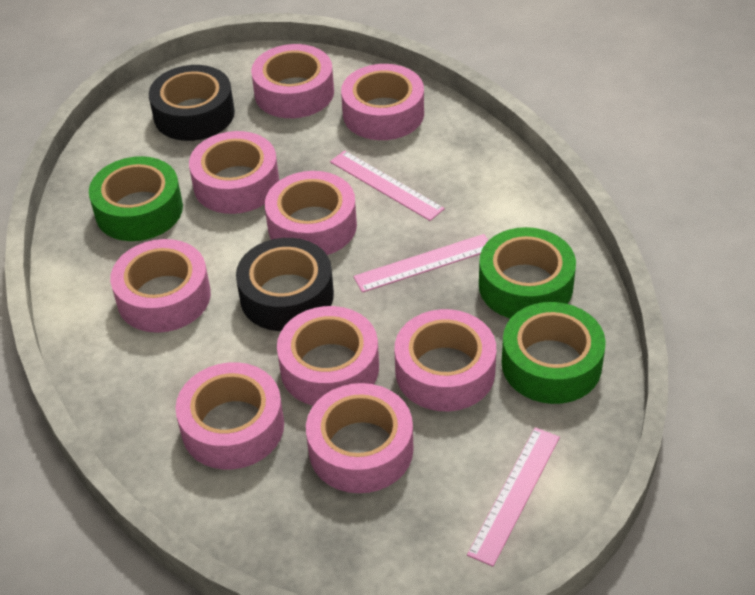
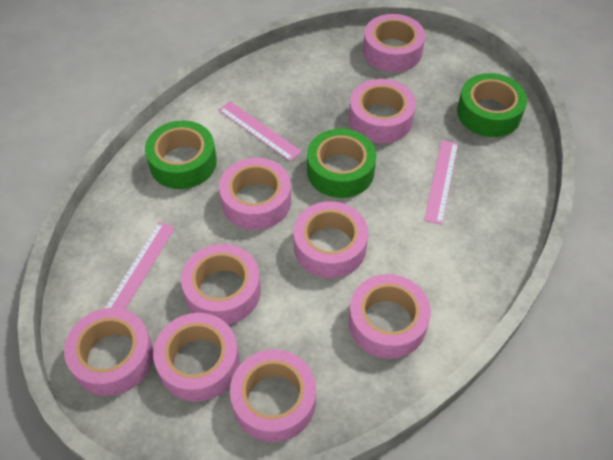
black tape: [149,65,235,141] [236,238,334,331] = 2 -> none = 0

